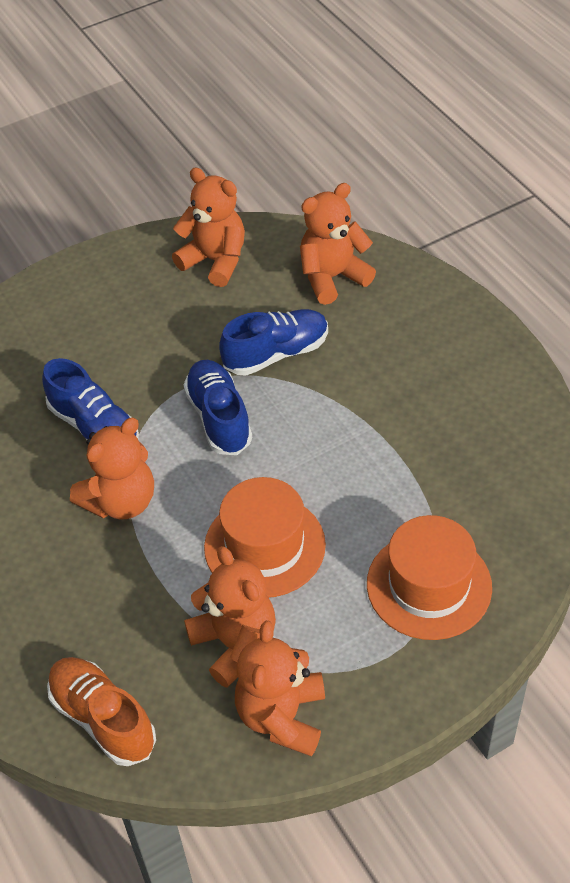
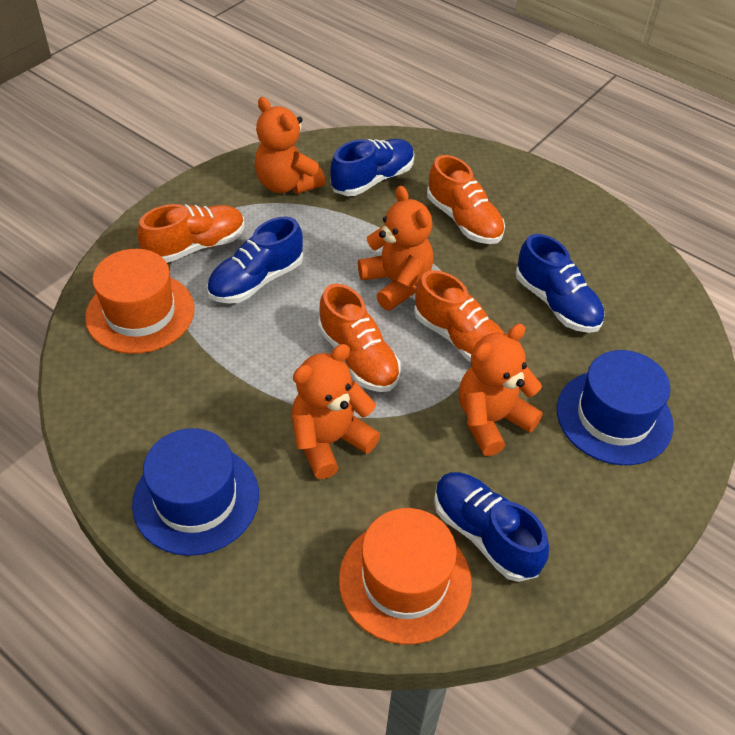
blue hat: none = 0 -> [132,428,259,556] [557,350,674,465] = 2
blue shoe: [42,358,139,440] [184,360,252,455] [219,309,328,376] = 3 -> [207,216,303,303] [330,139,414,196] [434,472,549,582] [516,234,605,333] = 4
orange shoe: [47,657,156,766] = 1 -> [137,204,245,263] [318,283,401,392] [414,270,504,362] [427,155,505,244] = 4
orange teddy bear: [70,417,154,519] [172,167,245,287] [184,546,276,688] [235,621,325,756] [300,183,376,305] = 5 -> [254,97,325,194] [291,344,380,479] [358,186,434,311] [459,324,543,456] = 4

